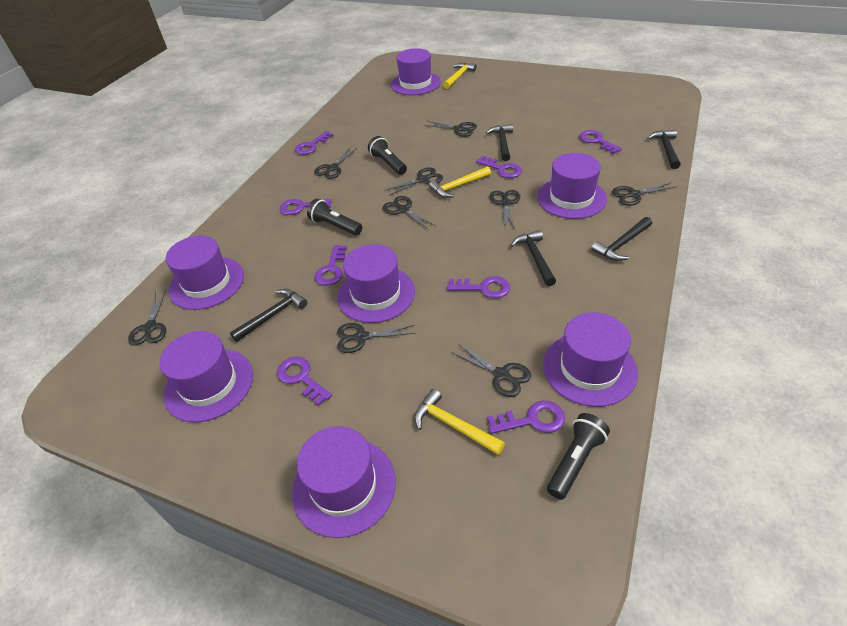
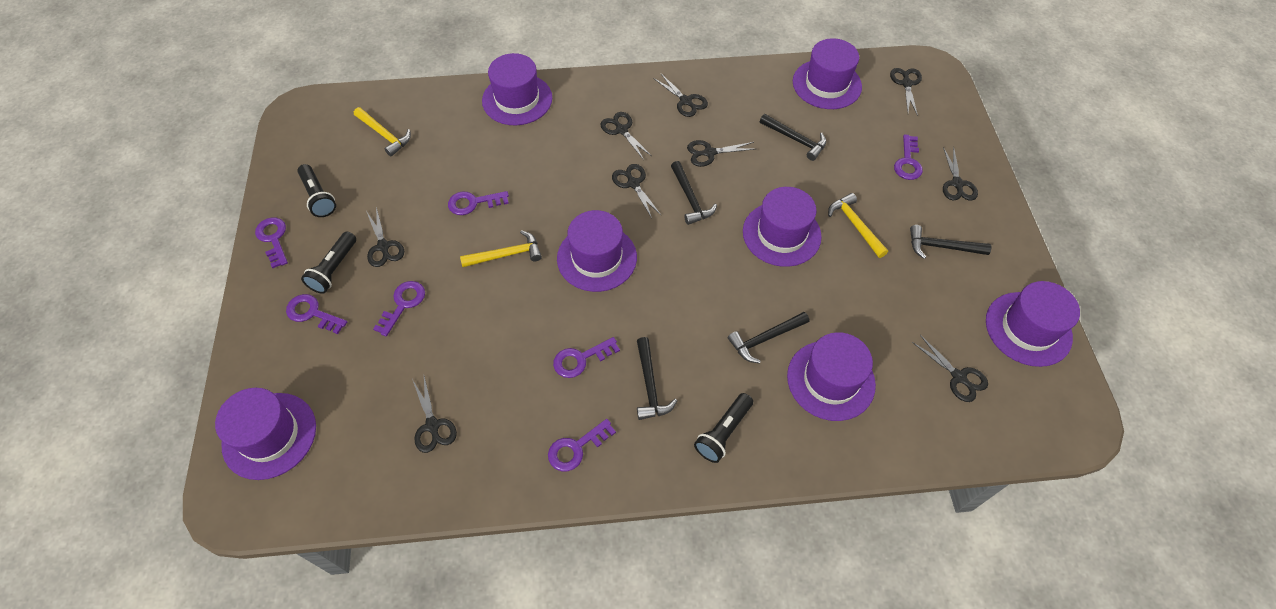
purple key: [277,357,332,406] [280,199,331,215] [295,131,333,155] [314,245,347,286] [447,276,510,298] [476,156,522,178] [487,401,565,434] [579,130,622,154] = 8 -> [255,217,288,268] [286,294,347,334] [373,281,425,336] [448,191,509,215] [548,419,616,471] [553,337,620,378] [894,134,923,180] = 7

